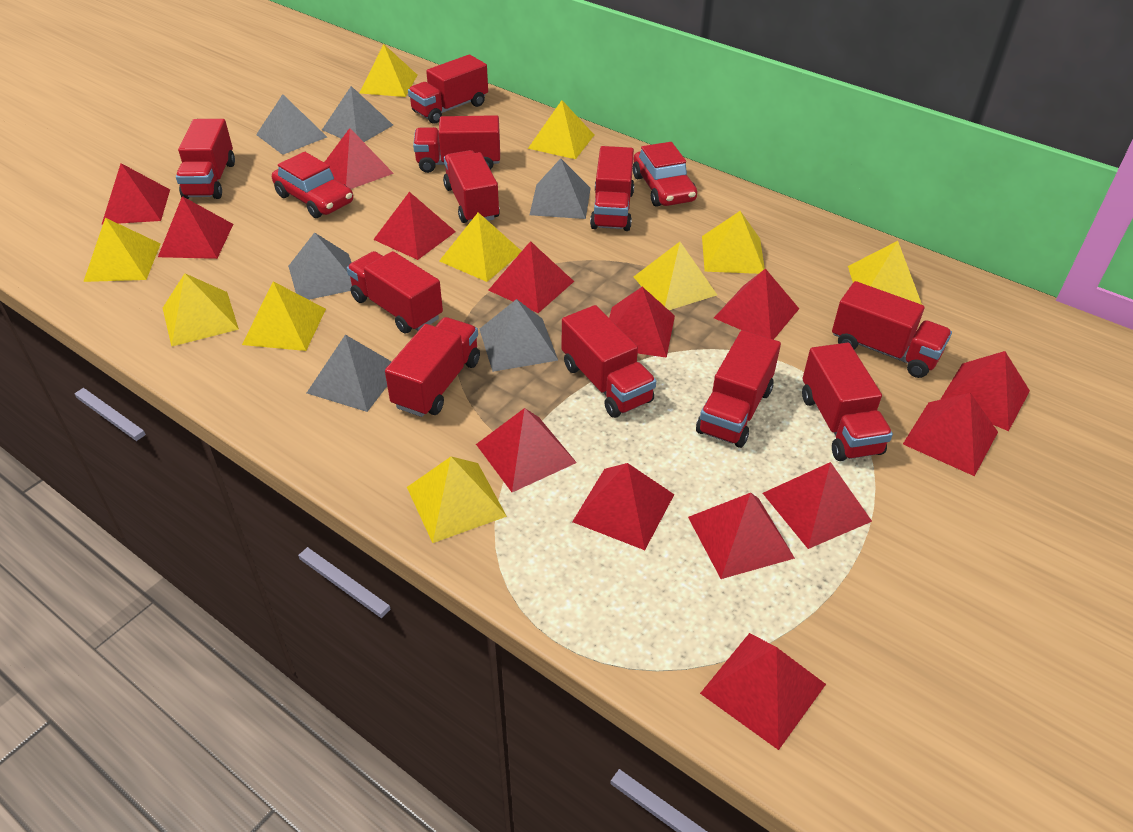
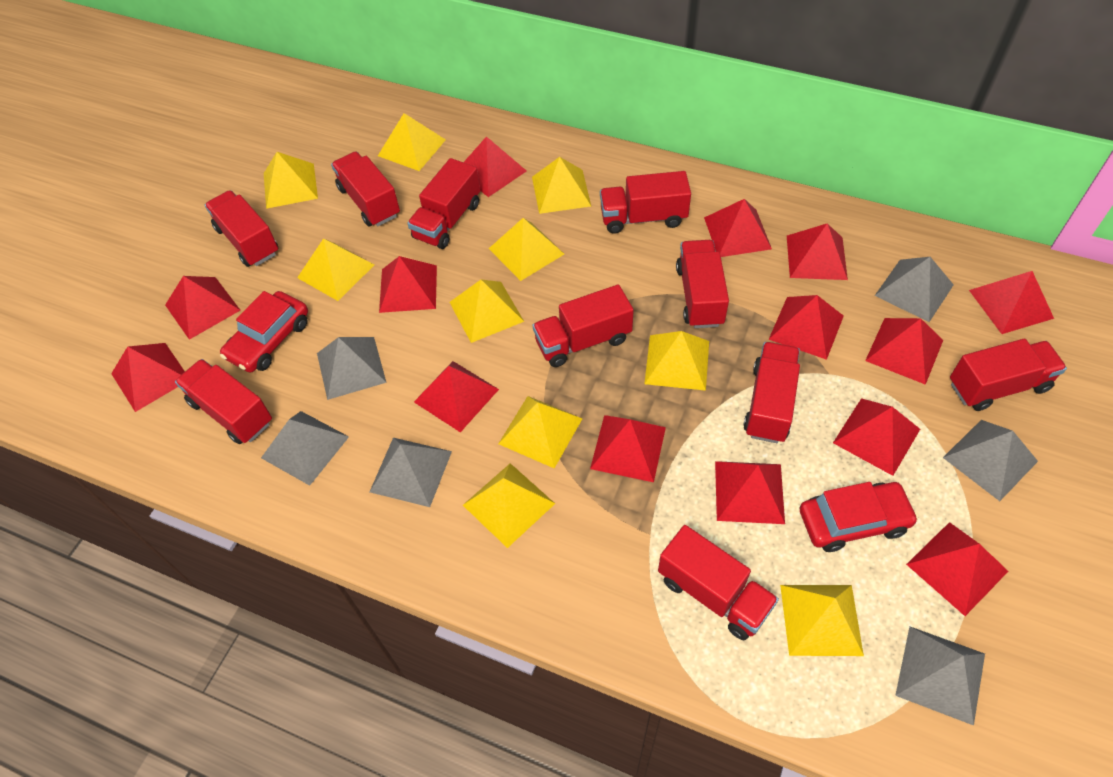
red truck: [176,119,235,199] [347,251,443,334] [385,317,480,417] [408,55,488,124] [413,115,500,173] [443,150,500,223] [562,305,656,418] [590,146,634,231] [696,330,781,448] [802,343,893,461] [832,281,952,378] = 11 -> [175,359,272,444] [205,190,278,267] [331,151,400,226] [407,158,480,249] [533,285,634,367] [600,171,691,234] [658,525,779,640] [676,240,729,328] [743,342,800,443] [950,339,1067,411] = 10

